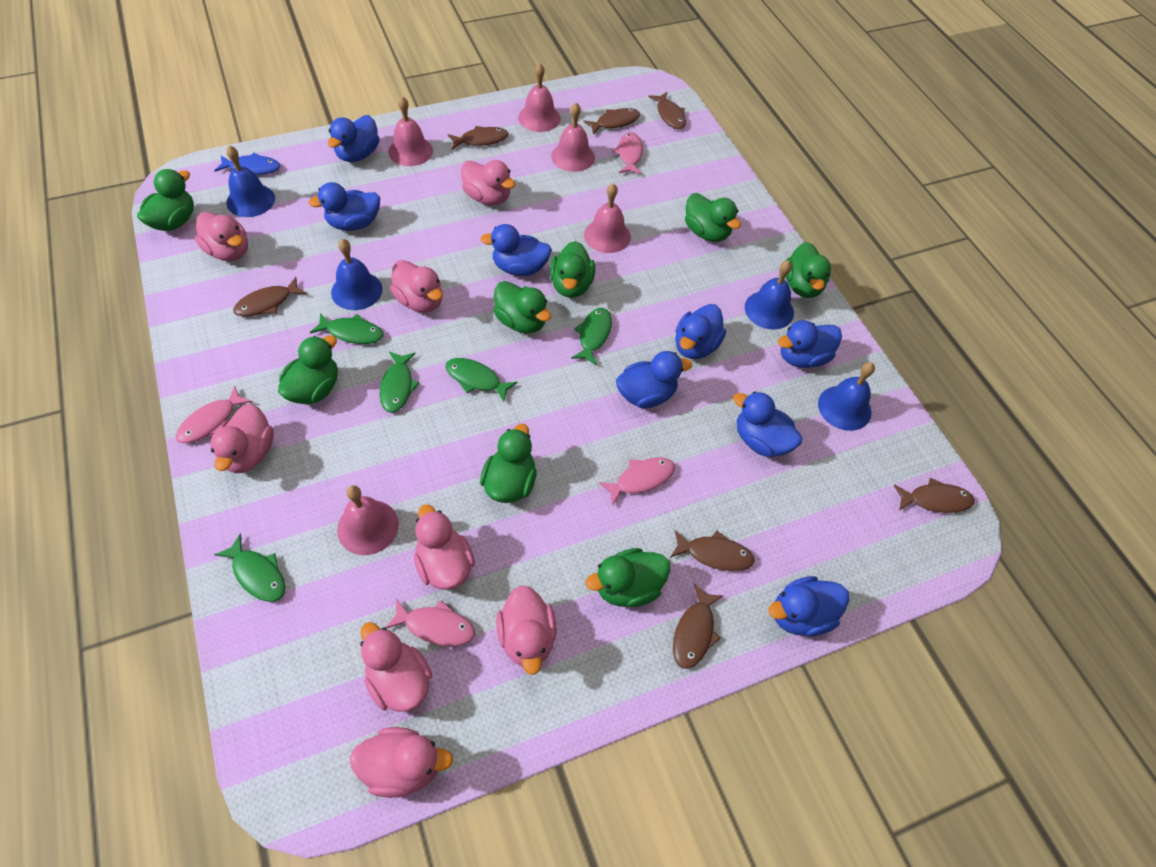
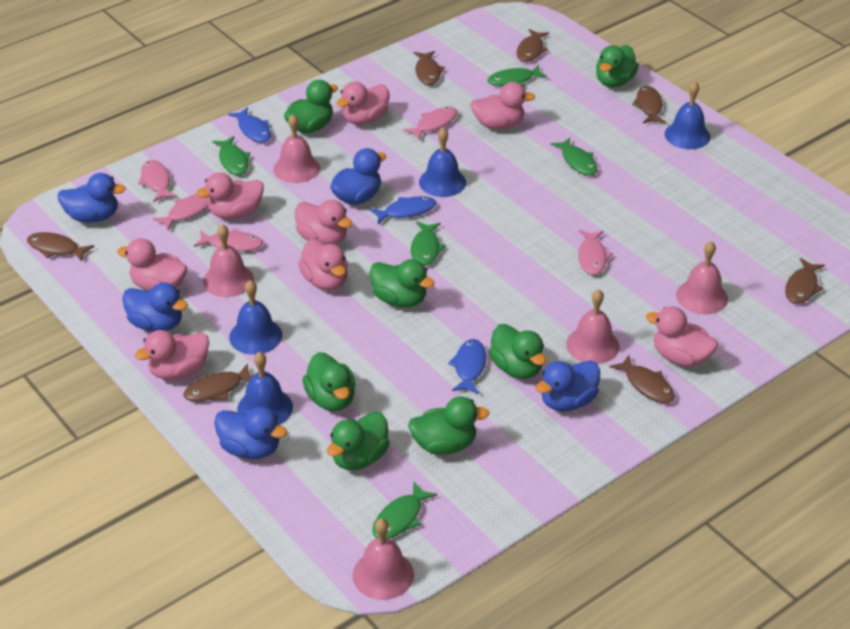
blue duck: [308,182,380,231] [328,115,379,162] [480,224,552,276] [616,351,692,408] [675,304,726,359] [733,391,802,457] [769,576,849,636] [778,320,842,368] = 8 -> [58,173,126,223] [122,283,188,332] [214,407,287,459] [330,148,386,205] [536,360,600,411] = 5
blue fish: [214,153,281,175] = 1 -> [228,107,271,143] [370,196,436,224] [448,339,486,394] = 3
green duck: [137,169,194,231] [278,335,338,404] [480,424,537,503] [493,281,551,333] [550,241,595,298] [586,548,670,607] [685,193,741,242] [785,242,831,298] = 8 -> [284,80,338,133] [302,352,356,411] [327,412,390,470] [370,259,435,308] [408,397,490,455] [489,324,546,379] [596,45,639,87] = 7
pink fish: [176,386,252,443] [385,599,475,646] [599,457,675,506] [613,132,643,174] = 4 -> [138,160,177,202] [153,194,210,230] [194,228,263,252] [403,107,457,140] [578,230,613,275] = 5

